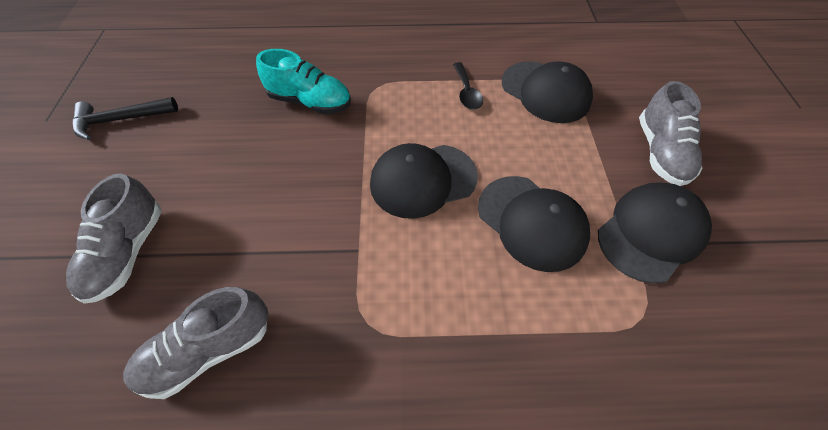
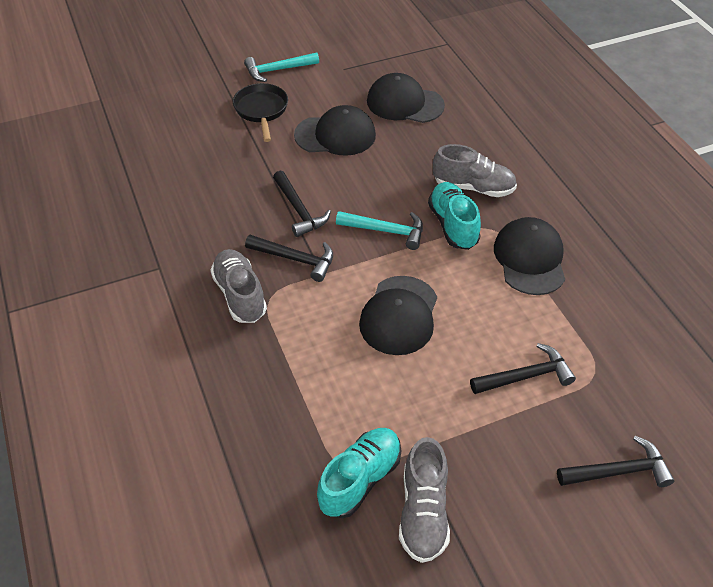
black hammer: [73,97,178,140] = 1 -> [245,235,333,282] [273,170,331,237] [470,343,576,394] [557,436,674,487] = 4
black pan: none = 0 -> [233,83,288,142] = 1
black spoon: [453,62,483,110] = 1 -> none = 0
turquoise hammer: none = 0 -> [244,52,319,82] [336,211,423,250] = 2
turquoise shoe: [256,49,351,114] = 1 -> [317,428,401,518] [428,182,481,250] = 2

